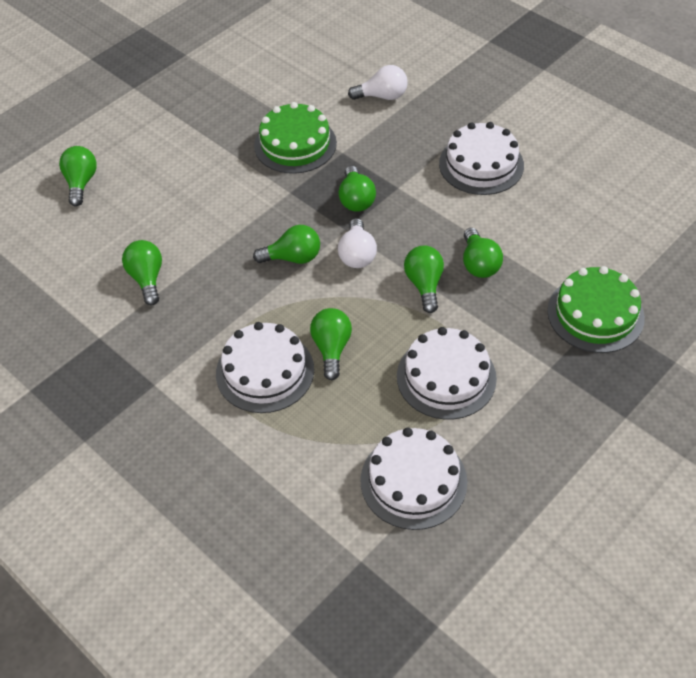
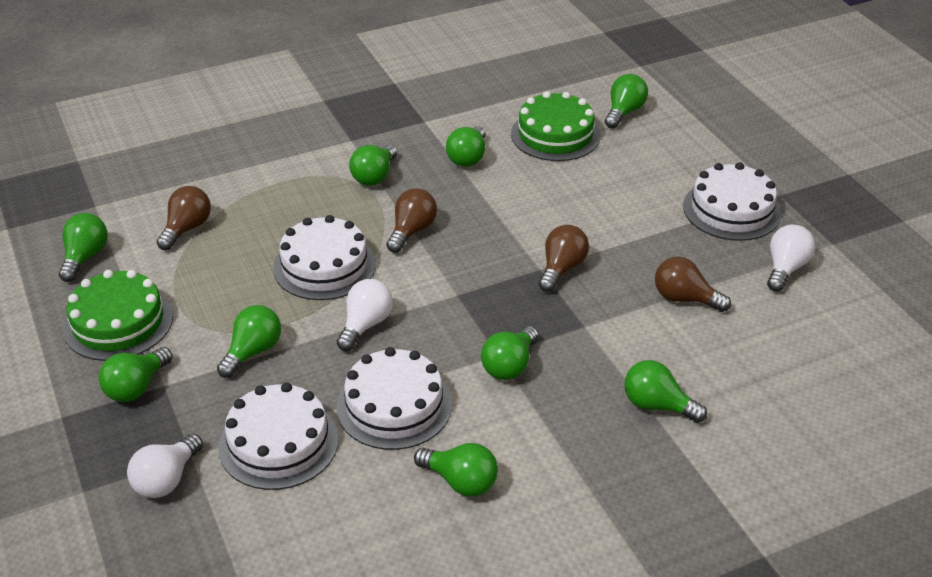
brown light bulb: none = 0 -> [157,186,211,250] [386,188,437,253] [539,225,589,292] [655,257,731,312] = 4
green light bulb: [59,146,97,206] [122,240,162,306] [253,225,320,264] [310,308,352,380] [339,166,376,212] [404,245,444,313] [463,228,503,278] = 7 -> [59,213,108,282] [99,347,173,402] [217,305,281,378] [349,145,397,185] [414,443,498,497] [446,126,486,167] [481,326,538,380] [605,74,648,128] [624,360,707,423] = 9
white light bulb: [338,218,377,268] [348,65,408,100] = 2 -> [127,434,203,498] [337,279,393,351] [767,225,815,291] = 3

